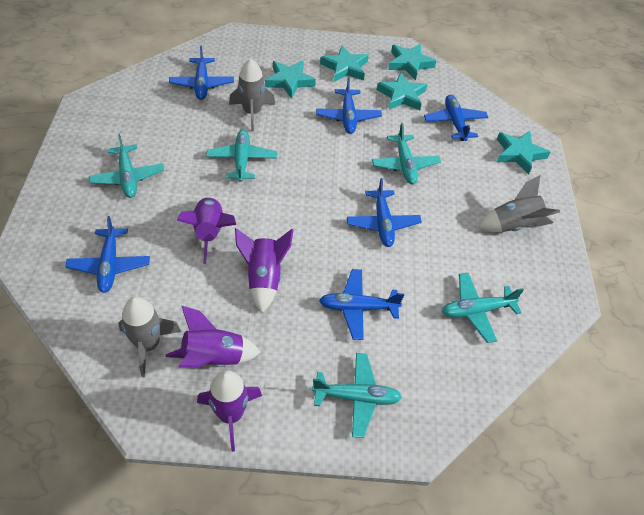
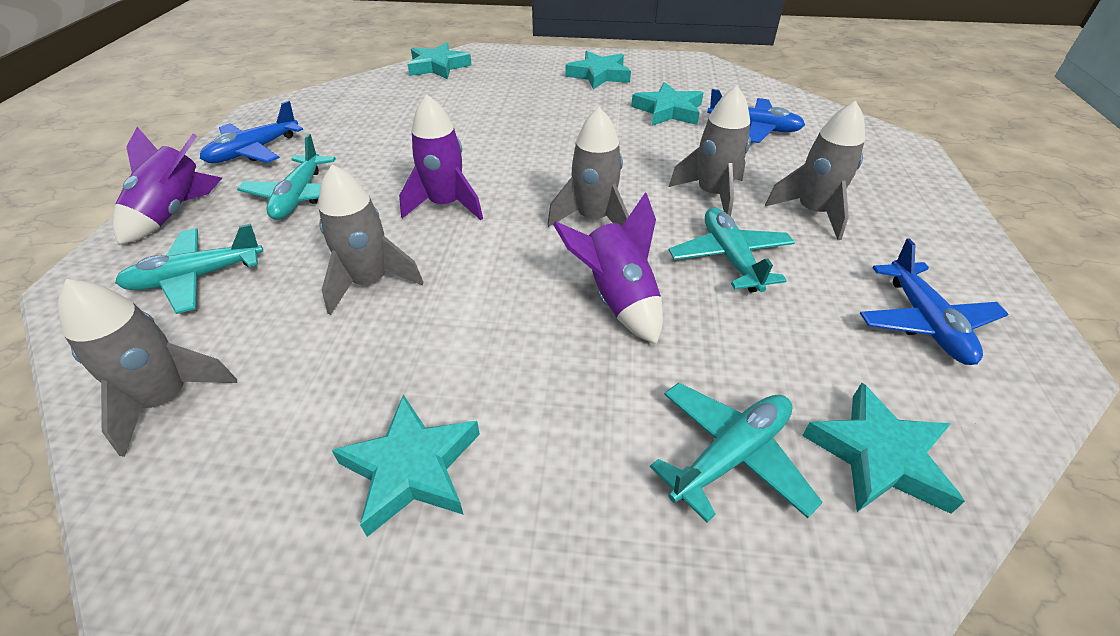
blue plane: [65,216,150,293] [169,46,234,100] [316,77,382,134] [319,269,404,340] [347,178,422,247] [424,95,489,141] = 6 -> [200,101,303,163] [707,89,805,143] [860,238,1008,365] = 3
grey rocket: [118,297,181,377] [229,58,275,131] [478,175,560,232] = 3 -> [58,279,237,457] [318,165,424,315] [547,107,629,227] [669,86,751,216] [765,101,865,240] = 5
purple rocket: [166,306,261,368] [177,197,236,264] [197,370,262,452] [235,228,294,313] = 4 -> [113,127,222,245] [399,95,483,220] [553,192,663,344] = 3
turquoise plane: [89,134,164,198] [206,130,277,182] [312,353,402,438] [372,123,441,184] [442,273,524,343] = 5 -> [115,224,263,314] [237,134,336,220] [650,383,823,523] [669,208,795,292] = 4

